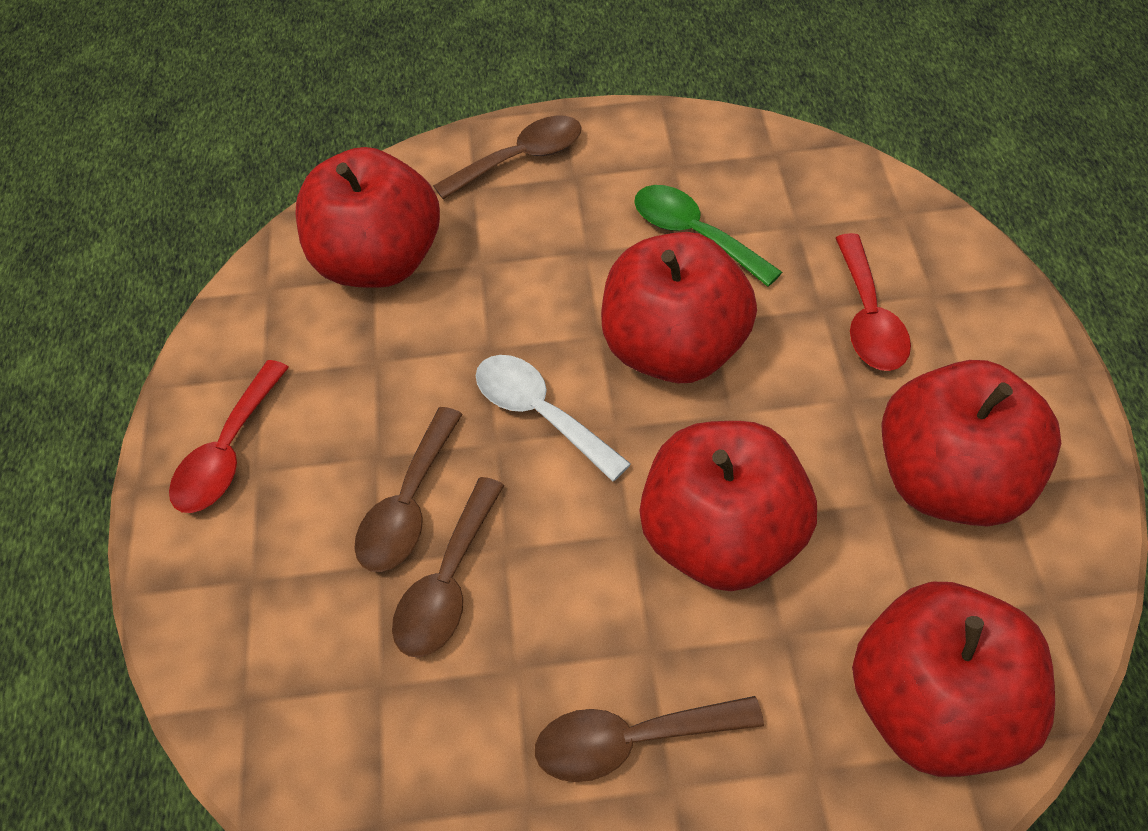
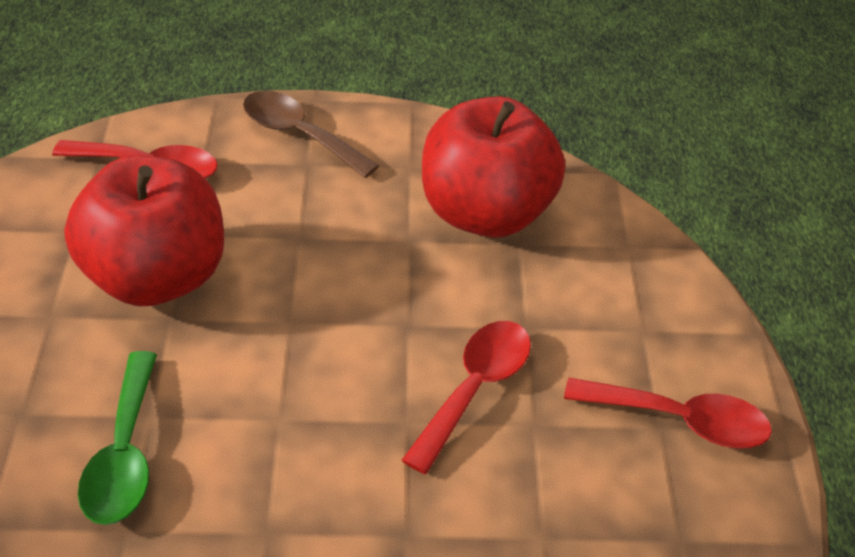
brown spoon: [354,407,463,572] [392,477,504,658] [433,116,582,199] [535,696,764,782] = 4 -> [243,91,379,178] = 1
red apple: [295,147,440,288] [601,232,757,383] [639,421,817,591] [852,582,1055,777] [881,360,1061,527] = 5 -> [64,155,224,306] [422,96,565,238] = 2
red spoon: [169,360,289,513] [836,233,911,371] = 2 -> [52,140,218,179] [402,321,531,474] [564,378,772,449] = 3
white spoon: [476,355,631,482] = 1 -> none = 0

